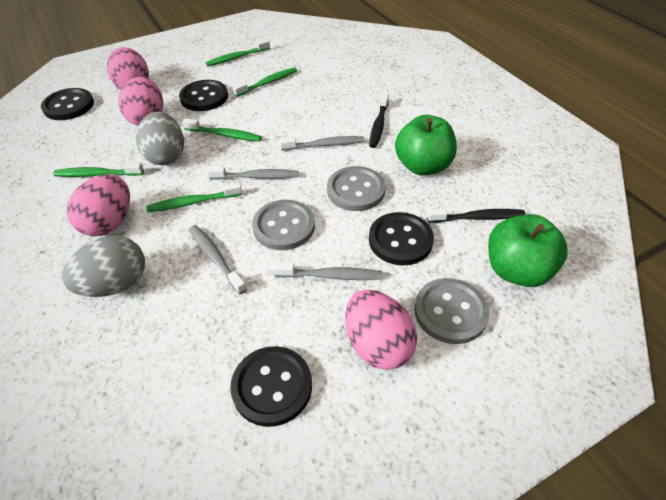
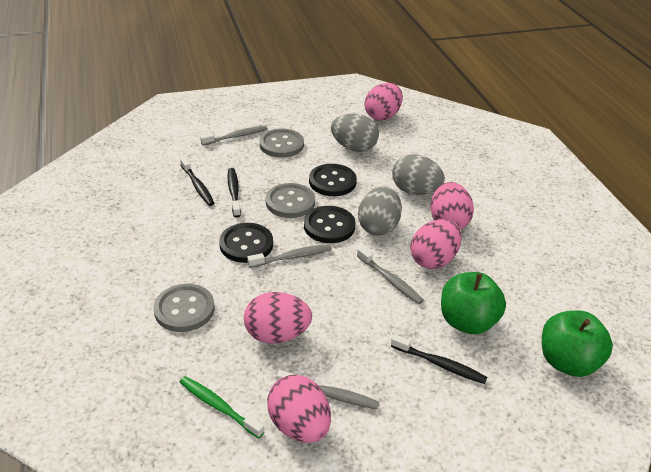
black button: [41,88,94,120] [179,80,228,111] [230,346,312,427] [369,212,434,265] = 4 -> [219,223,273,263] [304,206,356,243] [309,164,357,196] = 3
black toothbrush: [369,93,389,148] [427,209,525,223] = 2 -> [180,157,214,206] [227,168,241,217] [391,334,488,384] = 3
green toothbrush: [53,163,144,177] [147,183,242,212] [182,118,262,142] [205,39,270,66] [232,67,297,97] = 5 -> [180,376,264,438] = 1
grey egg: [62,236,145,297] [136,112,184,165] = 2 -> [331,113,379,152] [358,186,402,236] [392,154,445,195] = 3
pink egg: [67,175,130,237] [107,47,149,89] [118,77,163,126] [345,290,417,370] = 4 -> [244,292,312,344] [267,374,331,443] [365,83,403,121] [410,219,462,269] [431,182,474,230] = 5

